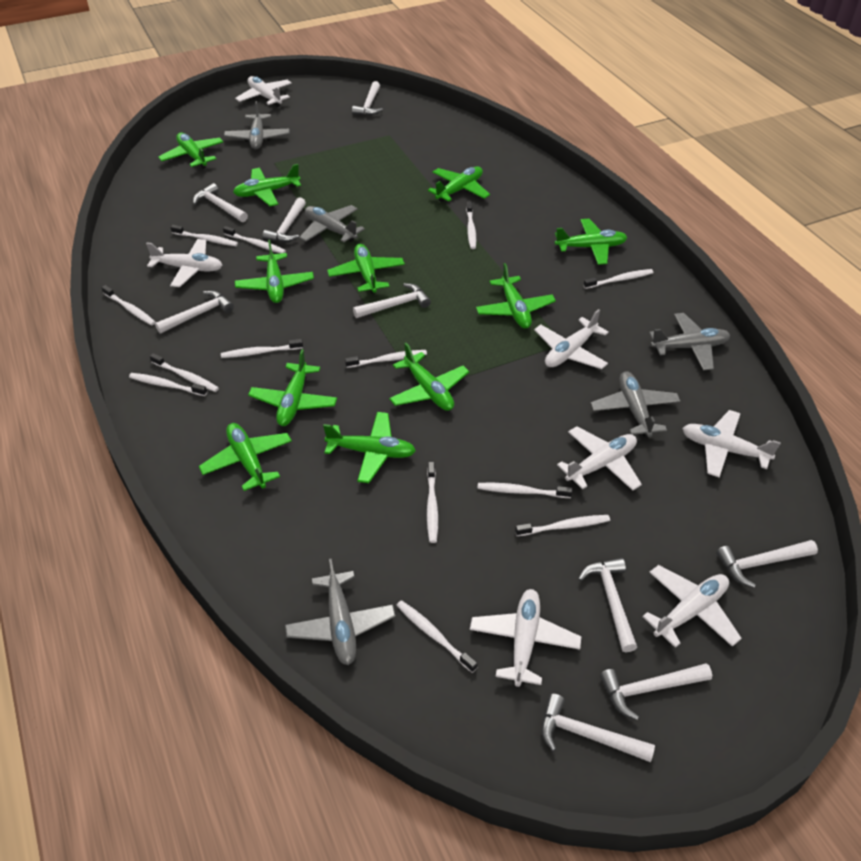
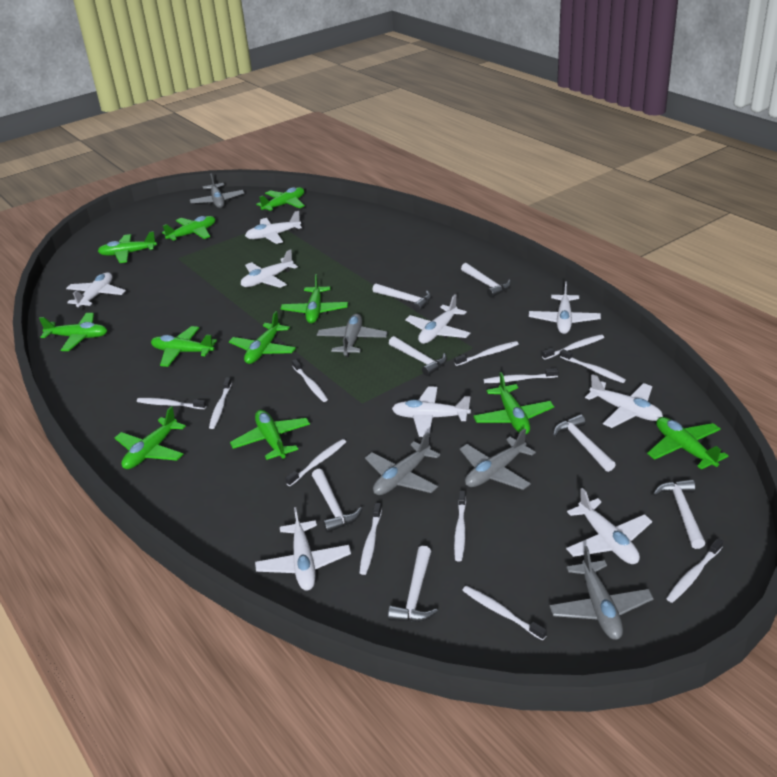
white hammer: [155,290,234,333] [193,183,248,222] [262,197,306,243] [352,81,383,116] [353,283,431,318] [541,694,655,762] [578,558,637,652] [600,663,712,720] [716,540,818,588] = 9 -> [312,469,362,533] [372,283,432,312] [388,546,438,622] [389,336,447,376] [461,263,511,298] [553,414,616,472] [653,479,705,549] = 7
white plane: [146,239,222,287] [235,76,292,107] [470,589,581,687] [534,309,609,369] [557,426,642,491] [642,565,742,648] [682,410,781,477] = 7 -> [66,272,126,309] [241,249,298,288] [245,211,302,244] [255,507,351,591] [392,386,471,437] [405,294,471,344] [529,281,601,334] [566,488,652,564] [585,374,663,428] = 9
white toothbrush: [101,285,156,325] [129,373,207,396] [150,353,219,392] [170,225,238,246] [221,339,303,358] [223,226,286,253] [345,350,427,368] [396,600,478,673] [427,462,438,543] [466,201,476,249] [477,483,573,498] [515,515,610,536] [583,269,653,289] = 13 -> [137,398,207,409] [209,377,232,429] [285,439,346,486] [292,359,328,402] [360,503,382,575] [454,341,519,366] [454,491,466,561] [462,586,547,641] [484,368,558,383] [542,334,604,360] [560,349,626,383] [666,538,723,603] = 12

